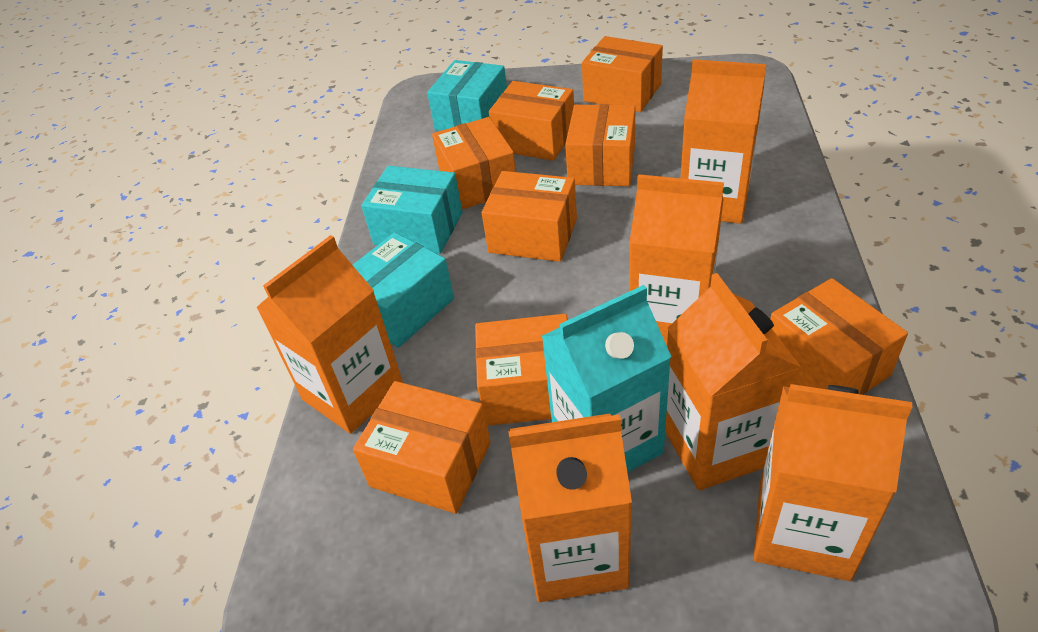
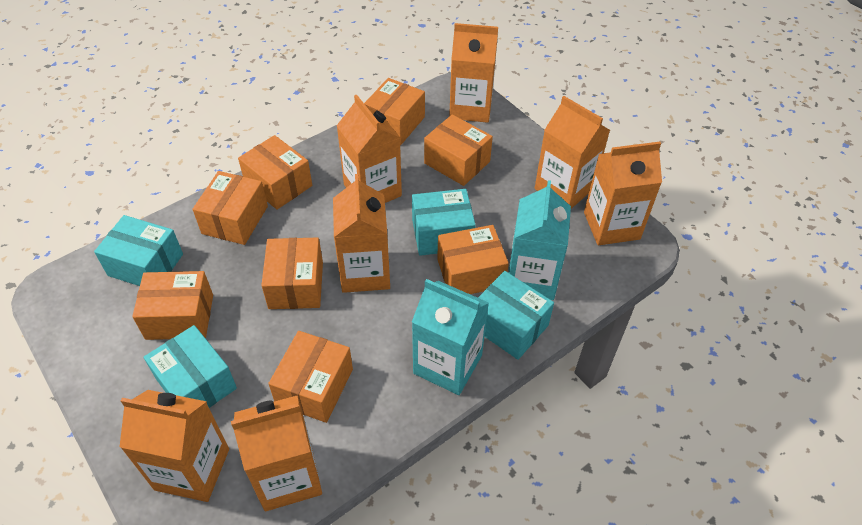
orange carton: [256,235,403,434] [508,414,632,602] [629,174,724,345] [665,273,801,490] [680,59,766,224] [753,384,912,581] = 6 -> [120,390,229,502] [231,396,322,511] [333,174,390,293] [337,94,402,203] [449,23,498,123] [535,96,610,209] [584,142,662,245] = 7
turquoise box: [353,232,454,348] [361,166,463,254] [427,60,507,131] = 3 -> [94,215,183,286] [144,325,237,408] [412,189,476,256] [478,271,554,360] = 4
turquoise carton: [542,285,671,473] = 1 -> [412,279,489,395] [508,180,571,300] = 2

